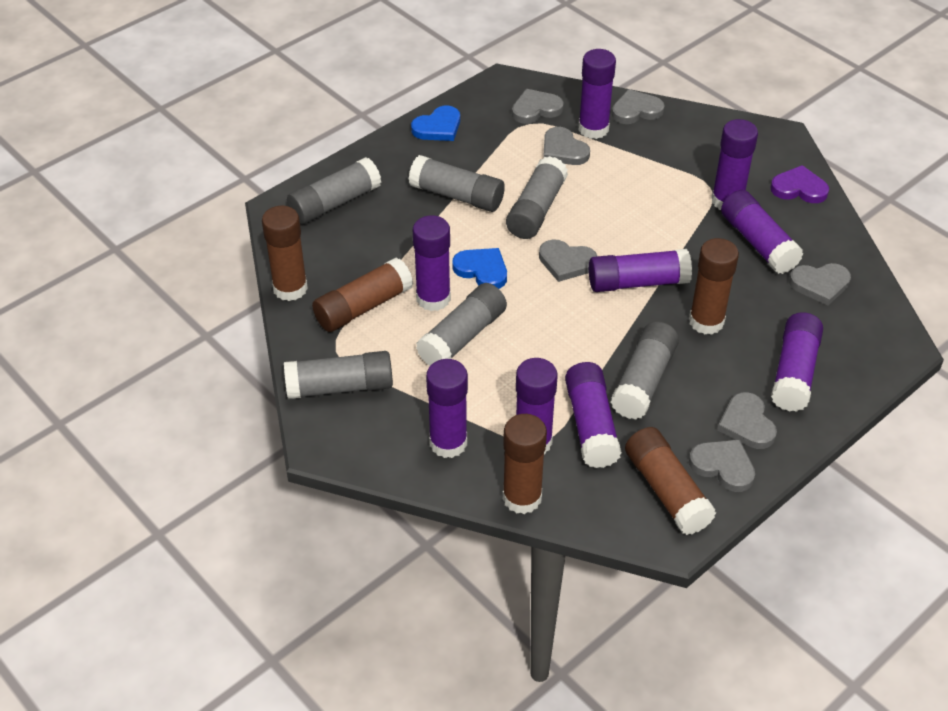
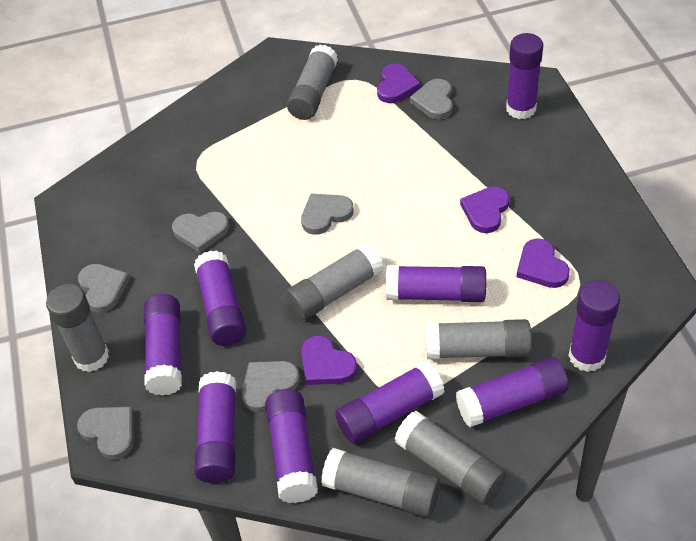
blue heart: [411,106,460,141] [452,248,507,289] = 2 -> none = 0
brown glue stick: [262,206,308,301] [312,257,413,332] [503,414,547,514] [625,427,716,535] [689,238,739,335] = 5 -> none = 0
grey heart: [512,89,564,124] [539,239,597,282] [543,127,590,165] [612,89,665,124] [689,439,755,492] [717,392,777,449] [789,263,851,306] = 7 -> [77,407,134,460] [78,264,130,313] [172,212,229,253] [242,361,300,412] [301,194,354,235] [410,79,453,119] = 6
purple heart: [770,165,829,203] = 1 -> [301,335,357,385] [377,64,420,103] [460,186,510,233] [516,238,570,288] = 4

